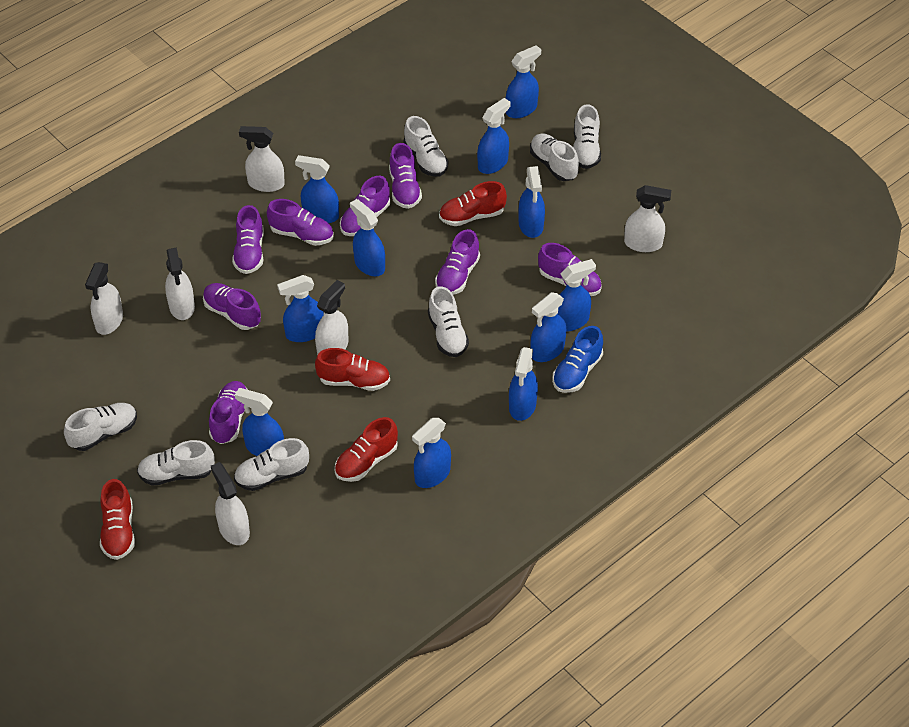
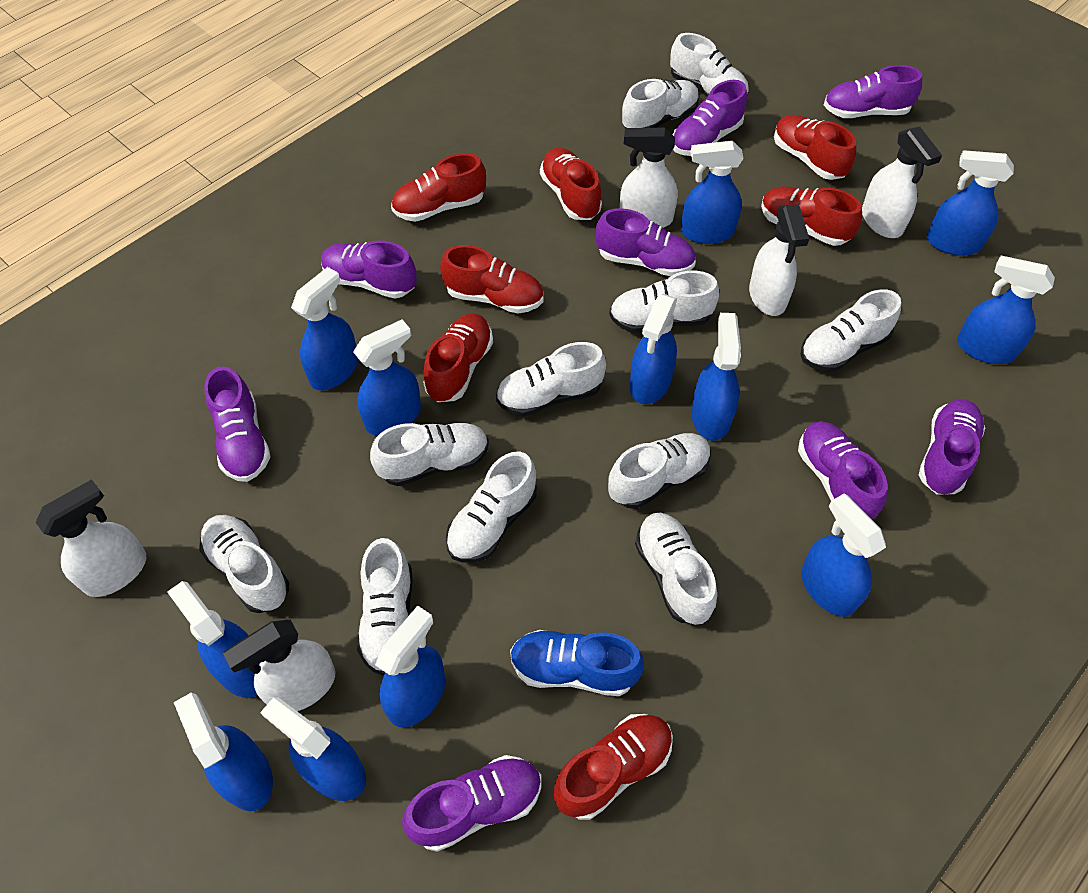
blue spray bottle: [235,388,284,456] [277,275,324,342] [295,155,339,223] [350,199,385,276] [412,418,451,488] [477,98,510,174] [506,45,541,118] [509,347,538,421] [519,166,545,238] [531,292,566,362] [557,259,596,332] = 11 -> [167,581,260,698] [173,693,273,811] [260,697,366,801] [291,267,358,390] [353,319,421,435] [375,605,445,728] [630,294,677,404] [681,141,744,244] [691,313,741,441] [801,493,886,617] [927,150,1014,256] [957,256,1055,364] = 12
red shoe: [100,479,135,560] [315,348,390,391] [335,417,398,482] [439,181,507,226] = 4 -> [391,153,486,222] [423,313,493,402] [440,245,543,314] [540,148,602,220] [554,714,673,820] [761,186,862,246] [774,115,856,180] = 7
white shoe: [64,403,137,451] [137,440,215,486] [234,438,309,491] [404,116,448,177] [428,286,469,357] [530,133,579,181] [573,104,601,169] = 7 -> [199,515,289,613] [357,538,413,676] [370,423,489,486] [446,452,537,562] [496,342,606,417] [608,433,711,509] [609,271,719,333] [622,79,699,128] [635,513,717,625] [670,33,749,96] [800,289,901,372] = 11
white spray bottle: [85,262,123,335] [165,248,195,320] [211,462,250,545] [239,126,285,192] [315,280,348,355] [624,185,671,252] = 6 -> [36,479,146,597] [223,620,335,711] [620,128,678,228] [749,204,809,316] [862,127,942,238] = 5

